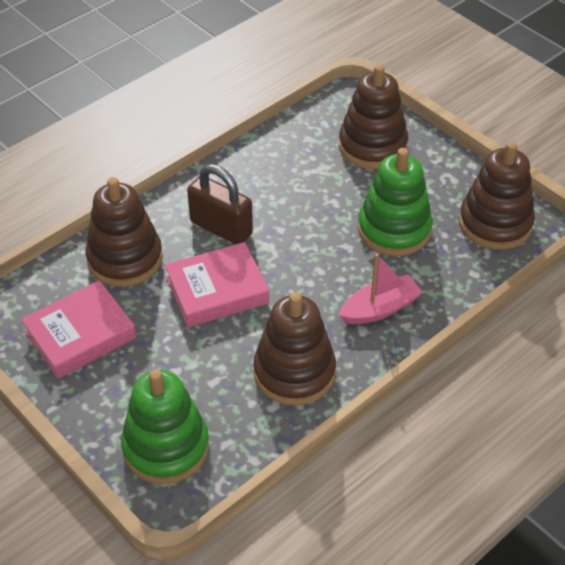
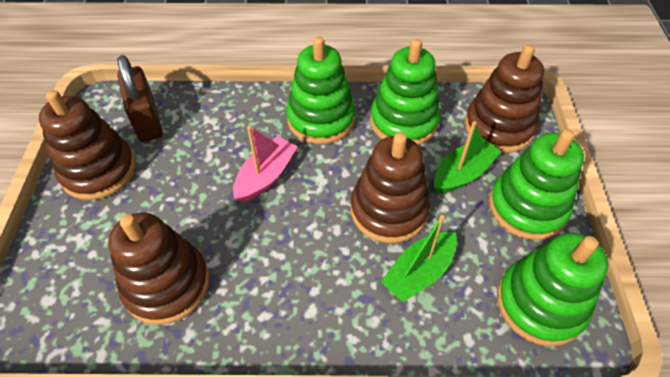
green boat: none = 0 -> [381,215,457,302] [434,121,501,193] = 2
green stacking toy: [121,369,209,484] [358,148,433,256] = 2 -> [286,36,355,144] [370,39,440,145] [489,129,584,240] [497,233,608,346] = 4
pink book: [21,280,136,379] [165,242,269,327] = 2 -> none = 0

